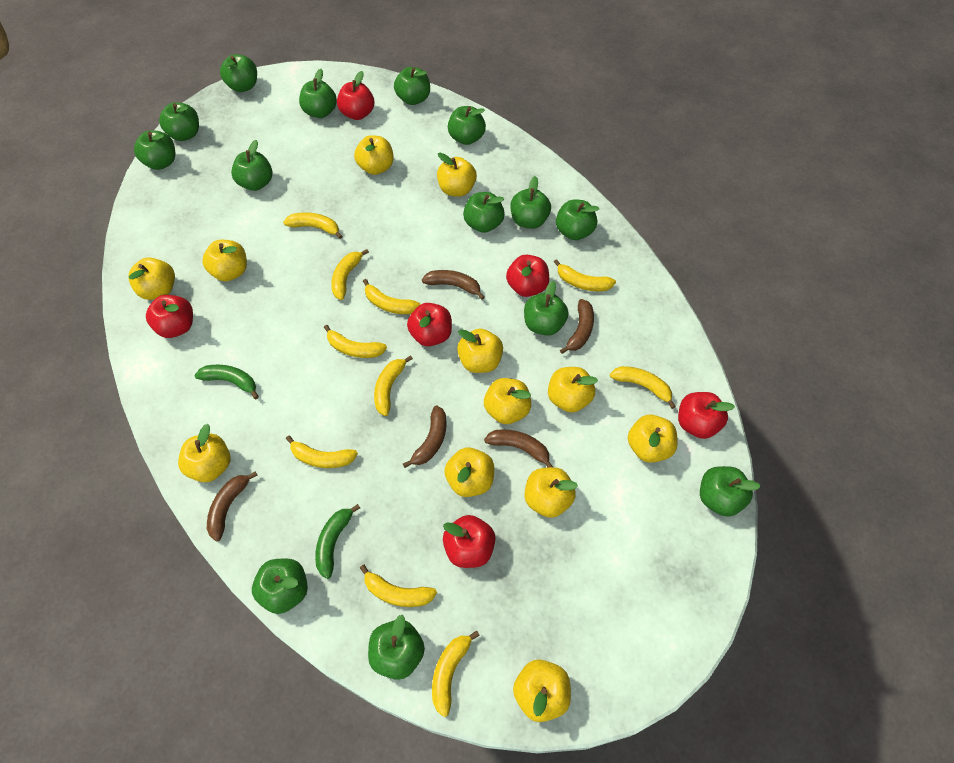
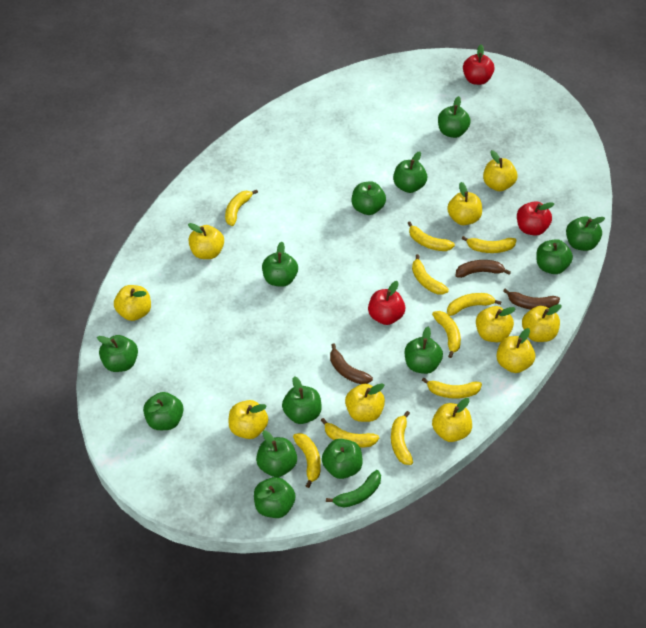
brown banana: [207,472,258,542] [403,406,447,468] [422,270,485,300] [484,429,553,467] [560,299,594,354] = 5 -> [330,343,373,384] [455,260,511,278] [503,289,560,310] = 3
green apple: [134,131,175,170] [159,102,199,141] [220,54,257,92] [231,140,272,191] [252,559,308,614] [299,69,337,118] [368,615,425,680] [394,67,430,105] [448,106,486,145] [463,192,505,233] [510,176,551,229] [524,281,569,336] [556,199,599,240] [700,466,761,517] = 14 -> [97,335,138,372] [143,392,184,430] [254,477,296,518] [256,430,297,477] [262,242,298,287] [282,376,322,424] [322,439,363,479] [352,182,386,215] [393,152,427,193] [405,327,443,374] [438,96,471,138] [536,239,573,274] [566,216,605,251] = 13
green banana: [195,365,259,399] [315,504,360,579] = 2 -> [326,470,381,507] = 1
red apple: [146,295,193,338] [337,71,374,120] [407,303,452,346] [443,515,496,568] [506,254,549,297] [678,392,735,439] = 6 -> [368,281,405,325] [463,44,494,85] [517,201,554,236] = 3
yellow apple: [128,257,175,300] [178,424,231,482] [202,240,247,281] [354,135,393,175] [437,153,477,197] [444,447,494,497] [457,329,503,373] [484,378,531,424] [513,659,571,722] [524,467,578,518] [548,367,598,413] [628,414,678,463] = 12 -> [114,285,151,321] [188,223,224,259] [229,400,268,439] [345,383,385,422] [432,398,472,442] [447,182,482,225] [476,306,516,342] [483,150,517,191] [496,328,535,373] [522,304,561,342] = 10

